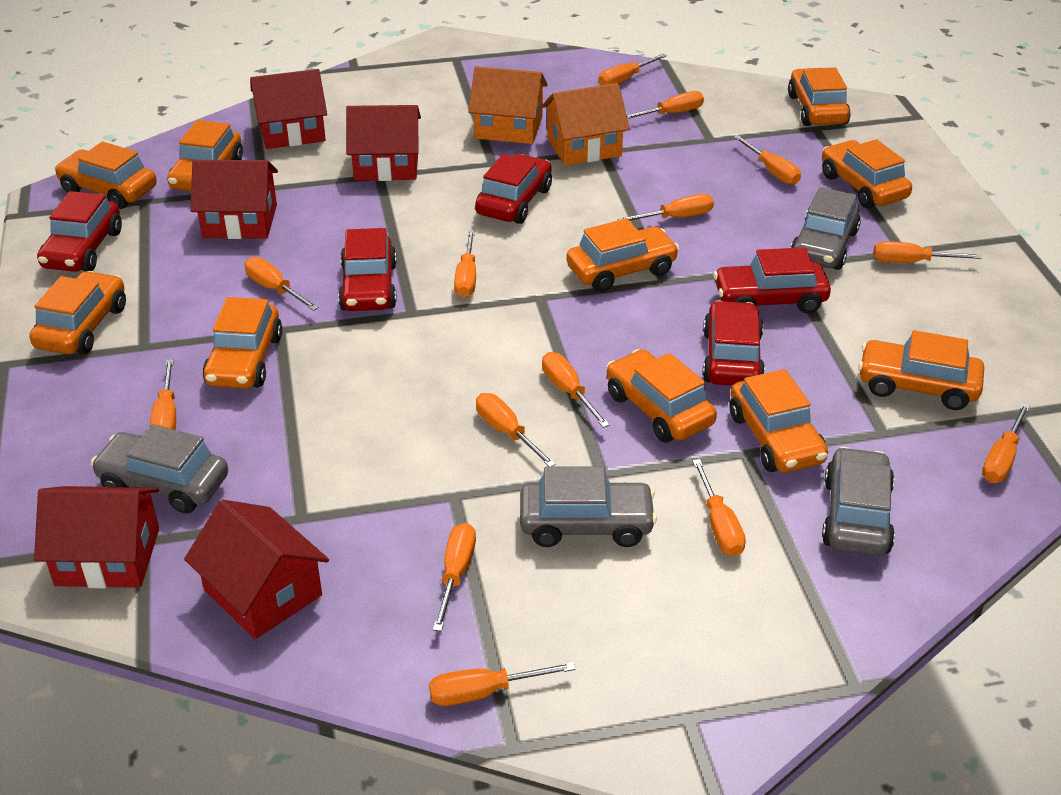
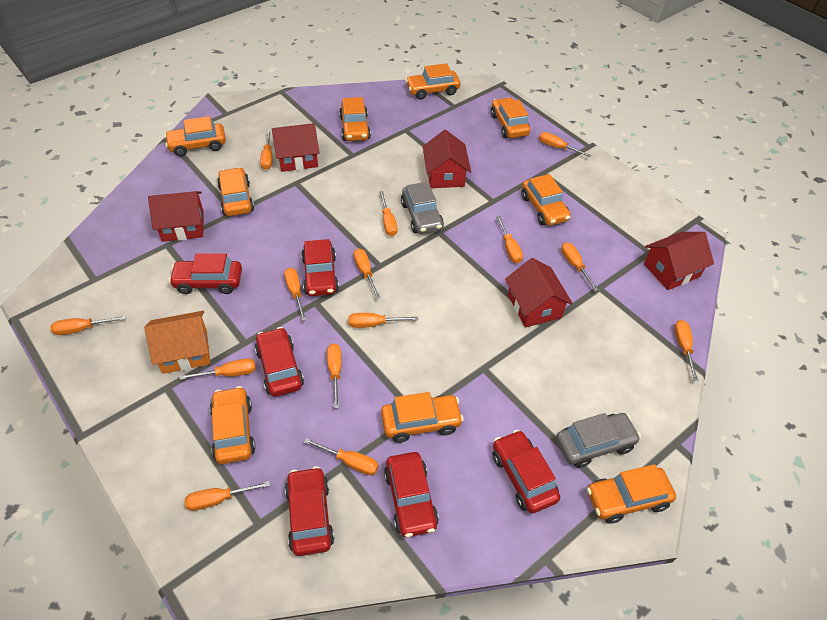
grey car: [91,424,228,514] [520,467,657,547] [790,187,861,270] [822,447,895,556] = 4 -> [401,182,444,234] [556,413,641,468] = 2
orange car: [29,271,126,355] [54,141,157,209] [167,120,243,191] [202,297,283,389] [566,218,680,292] [607,349,717,443] [730,369,828,473] [788,67,851,126] [822,139,912,208] [858,330,984,410] = 10 -> [164,116,226,156] [210,386,256,464] [217,167,254,216] [339,97,371,141] [381,392,464,443] [405,63,460,100] [491,97,530,138] [521,174,571,226] [587,464,676,523] = 9
orange house: [468,66,548,144] [542,83,630,166] = 2 -> [144,311,210,374] = 1
red car: [37,191,122,272] [338,228,397,311] [475,154,552,224] [702,300,765,386] [713,247,831,313] = 5 -> [169,253,242,294] [255,327,304,397] [285,466,334,556] [301,239,339,296] [384,452,439,537] [492,430,560,514] = 6

